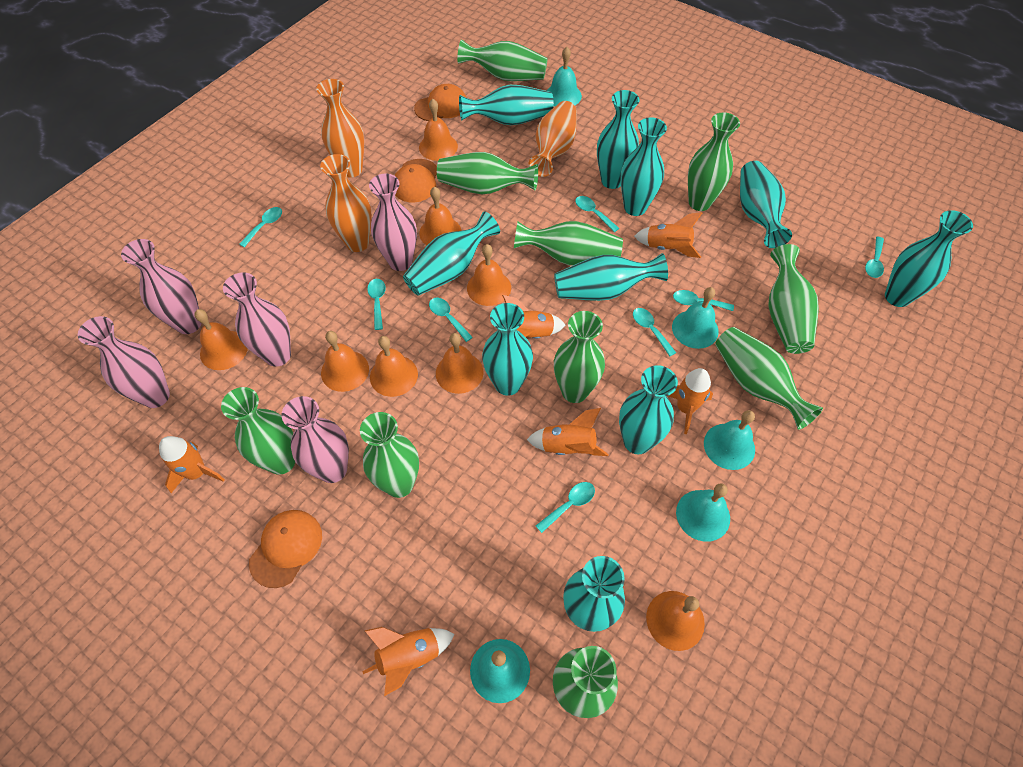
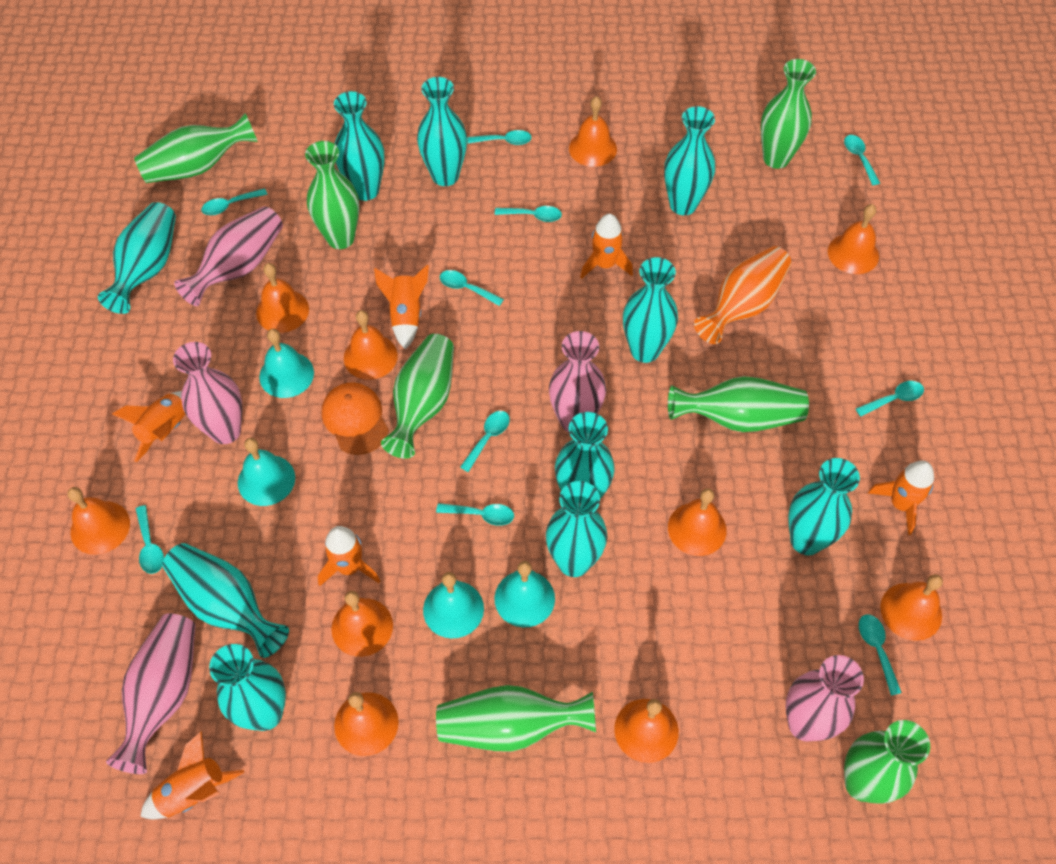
green vase: [221,387,295,475] [360,412,419,498] [437,152,538,194] [457,39,548,81] [514,221,623,266] [553,646,618,718] [554,311,605,403] [688,112,740,211] [715,327,823,430] [768,244,819,354] = 10 -> [134,113,258,183] [305,141,359,249] [381,334,454,459] [436,685,596,752] [668,376,809,432] [760,59,816,169] [844,720,930,804] = 7
orange bell: [194,309,248,370] [321,331,369,392] [370,336,418,397] [419,99,458,161] [419,187,461,245] [436,333,484,394] [467,244,511,306] [646,591,705,651] = 8 -> [67,487,130,555] [256,263,309,333] [331,591,393,657] [334,692,399,756] [344,310,398,380] [569,96,617,167] [614,699,679,763] [668,488,727,556] [828,204,879,274] [880,574,943,641] = 10
orange cap: [249,510,322,588] [395,159,437,203] [414,84,466,121] = 3 -> [322,382,389,455] = 1
orange vase: [316,79,364,178] [320,154,372,252] [528,101,577,177] = 3 -> [694,246,791,344] = 1
turquoise bell: [470,639,530,703] [547,47,582,106] [672,287,719,349] [676,483,730,542] [704,410,755,470] = 5 -> [238,438,295,506] [259,329,314,398] [423,572,484,638] [495,561,555,627] = 4
turquoise spoon: [239,207,282,247] [367,279,386,330] [429,298,473,342] [536,482,595,533] [575,196,619,232] [633,308,676,356] [673,290,734,311] [865,237,884,278] = 8 -> [136,505,164,574] [201,188,268,215] [436,503,514,526] [440,270,504,306] [460,411,510,472] [467,130,532,145] [495,206,562,222] [844,135,880,185] [856,381,924,417] [859,614,902,696] = 10

